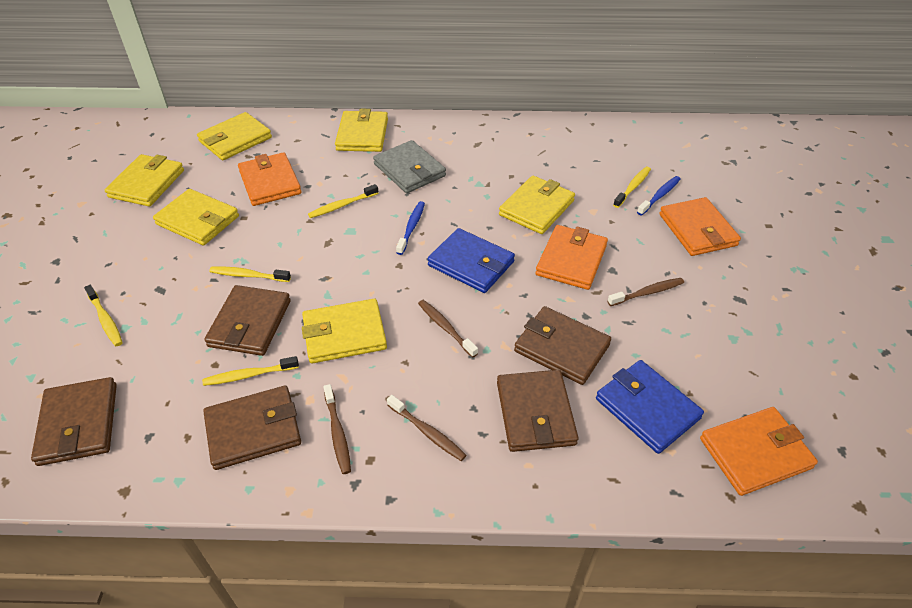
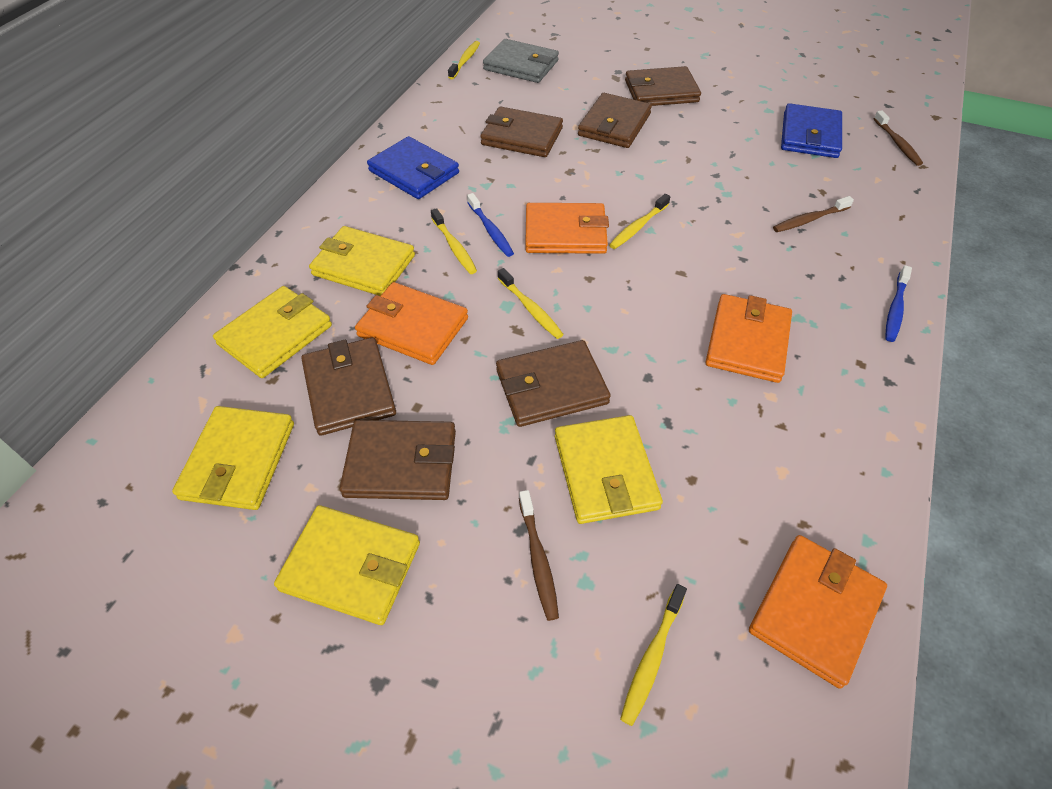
brown toothbrush: [323,384,351,474] [387,395,466,461] [418,300,478,358] [607,278,684,306] = 4 -> [519,490,559,621] [773,196,854,232] [874,110,923,166] = 3
brown wallet: [31,377,117,466] [203,386,301,470] [204,285,291,356] [497,370,579,452] [514,306,611,385] = 5 -> [301,337,396,436] [339,420,456,500] [480,107,563,157] [496,340,611,427] [578,93,652,148] [625,66,701,106] = 6
yellow wallet: [105,154,184,207] [153,189,239,246] [197,112,272,160] [302,299,387,363] [335,109,388,152] [499,176,575,234] = 6 -> [172,406,294,510] [213,286,332,378] [274,505,420,625] [309,226,415,296] [555,415,663,524] = 5

